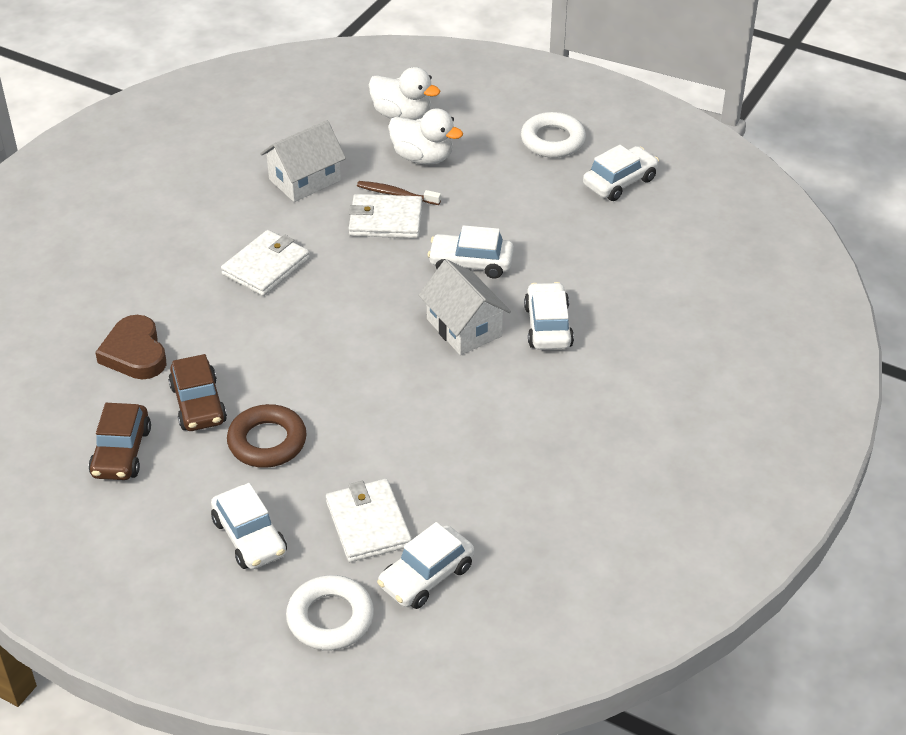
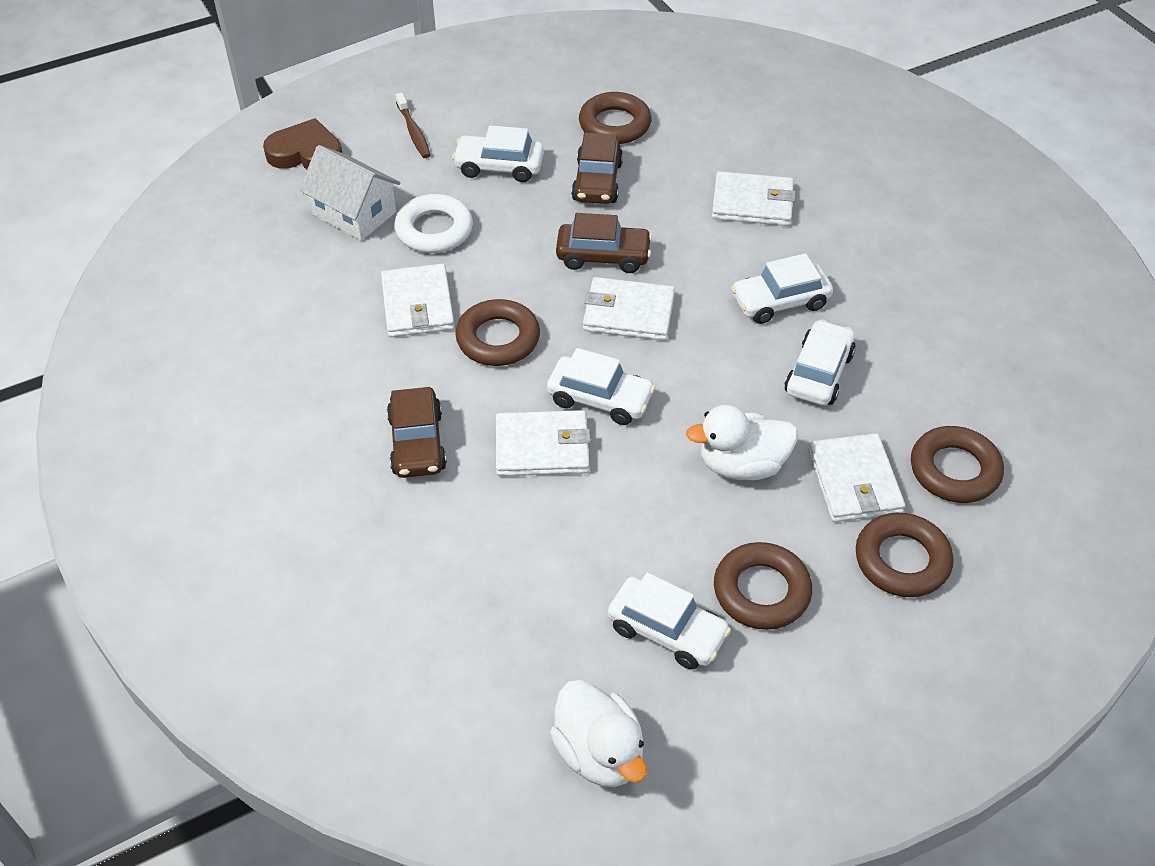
brown car: [89,403,151,480] [168,354,227,431] = 2 -> [387,387,447,478] [556,213,652,273] [571,133,623,204] = 3
brown ring: [227,404,307,468] = 1 -> [455,299,540,366] [579,92,651,144] [714,542,812,630] [856,513,954,597] [911,426,1004,503] = 5
white house: [260,120,346,202] [418,259,511,355] = 2 -> [299,145,400,241] = 1
white ring: [286,575,374,651] [521,112,586,158] = 2 -> [394,194,473,253] = 1
white wallet: [221,230,310,296] [326,479,412,562] [349,194,423,238] = 3 -> [381,264,455,337] [496,410,591,476] [583,277,675,341] [712,171,796,226] [808,433,905,522] = 5

